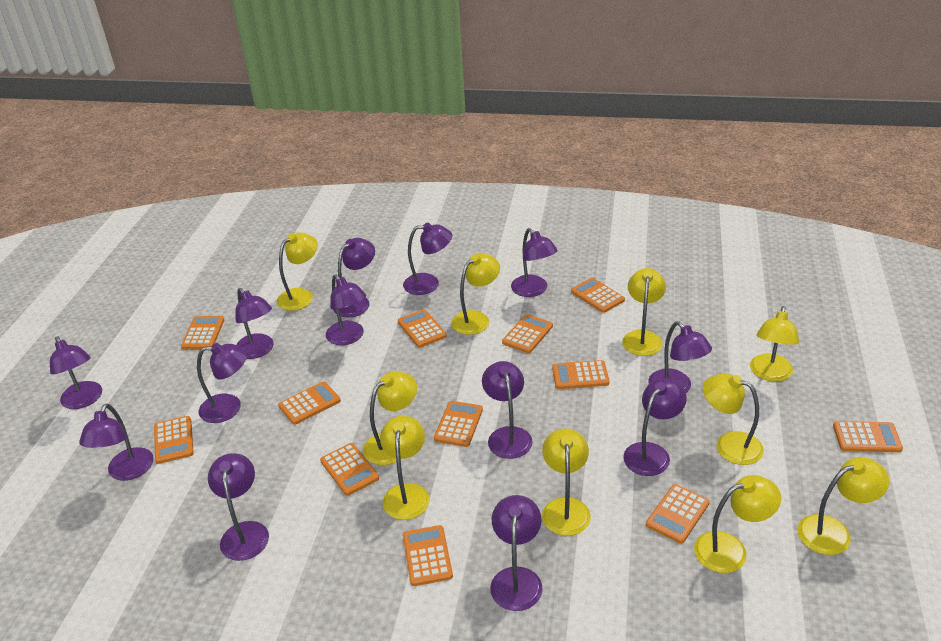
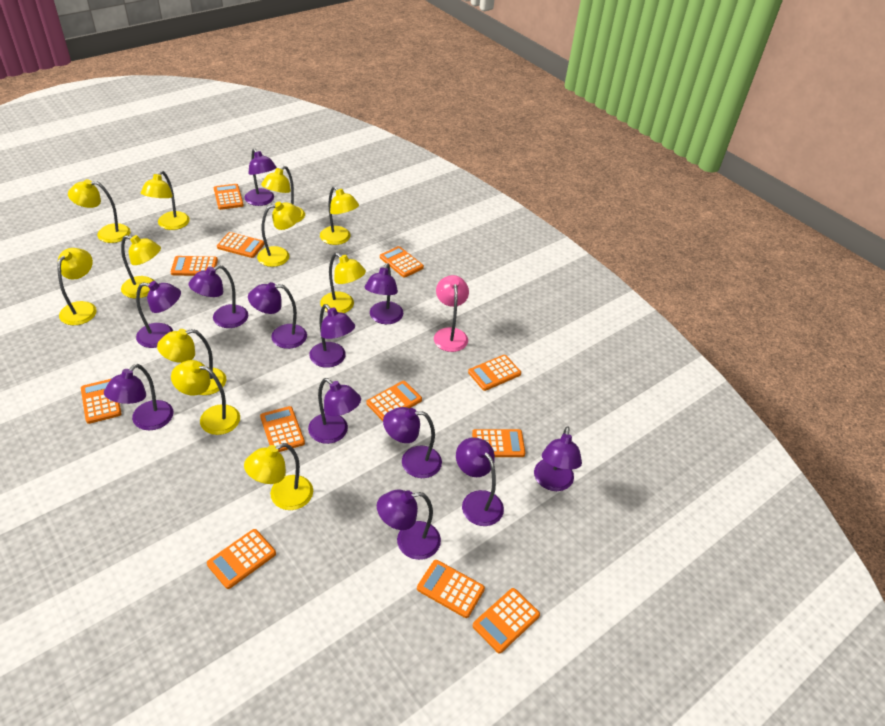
pink lamp: none = 0 -> [434,275,469,352] = 1
purple lamp: [50,336,102,409] [79,403,154,481] [197,343,248,423] [208,453,269,561] [235,288,274,359] [326,275,366,345] [333,238,375,317] [403,223,452,295] [482,361,533,459] [490,495,543,611] [511,228,558,297] [623,378,687,476] [648,321,712,393] = 13 -> [104,364,174,430] [136,281,181,348] [188,265,248,328] [245,148,277,206] [248,282,307,349] [308,378,361,444] [309,304,355,368] [365,263,403,324] [377,490,441,560] [383,407,442,478] [456,437,504,526] [534,426,582,491] = 12
yellow lamp: [277,233,318,311] [363,371,417,465] [380,416,430,520] [451,253,500,335] [542,428,591,536] [622,268,666,356] [694,475,781,573] [703,373,764,465] [750,306,799,382] [797,457,889,555] = 10 -> [57,248,97,325] [68,179,131,243] [121,235,161,298] [141,171,190,230] [157,329,226,395] [171,360,240,435] [244,443,313,510] [257,202,301,267] [261,166,305,222] [320,186,359,245] [320,253,366,313] = 11

